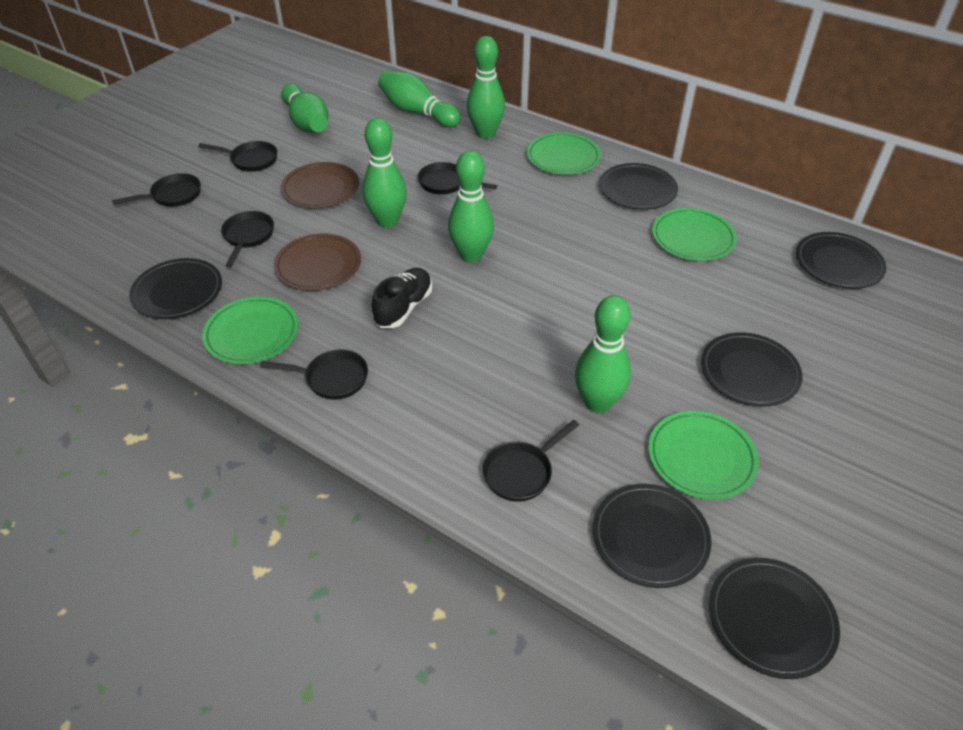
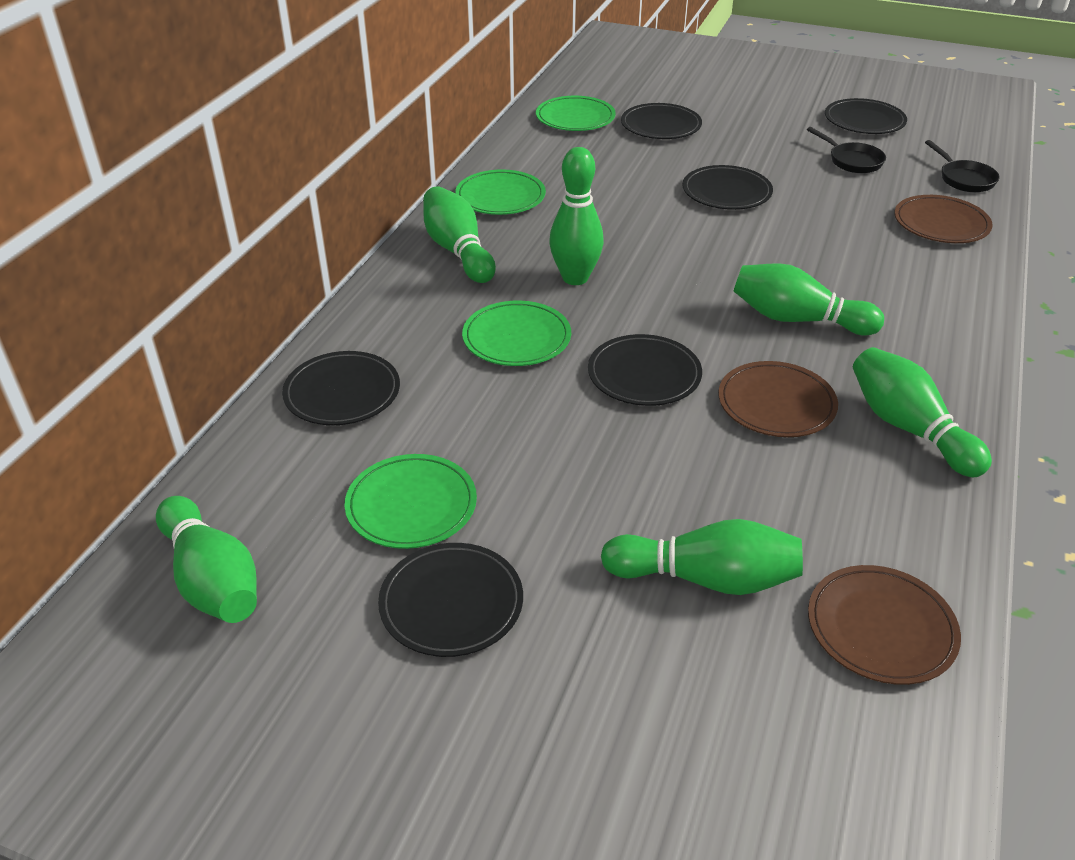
black pan: [112,173,201,207] [198,141,277,172] [221,211,274,267] [261,350,368,399] [418,162,497,194] [483,420,579,502] = 6 -> [807,127,886,173] [925,140,1000,192] = 2
black shoe: [372,268,432,328] = 1 -> none = 0
brown plate: [274,233,361,291] [281,162,359,208] = 2 -> [718,361,838,437] [808,565,961,685] [894,195,993,243] = 3

